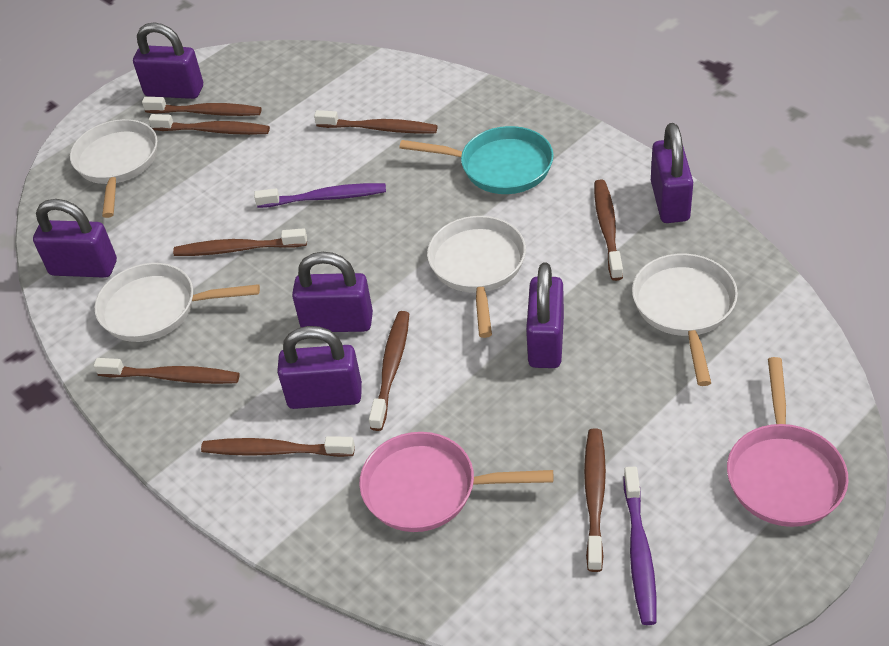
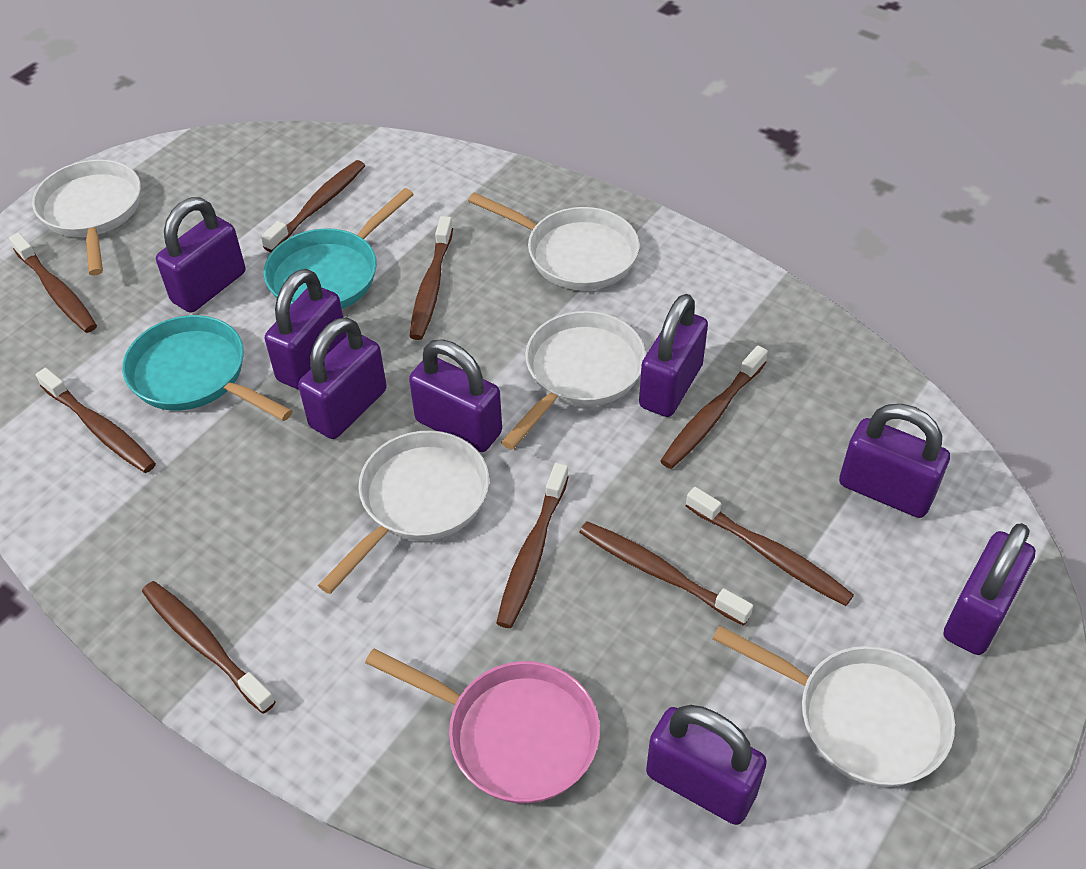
pink pan: [359,432,553,532] [727,357,849,527] = 2 -> [365,649,600,804] = 1
purple padlock: [33,199,117,278] [133,23,203,99] [277,326,362,409] [292,252,373,332] [526,263,564,368] [651,123,693,223] = 6 -> [156,197,245,313] [265,269,347,390] [298,317,387,439] [409,339,502,452] [639,294,708,417] [646,705,767,825] [839,404,950,518] [944,523,1035,655] = 8
purple toothbrush: [254,183,386,208] [624,467,657,625] = 2 -> none = 0
turquoise pan: [399,126,554,194] = 1 -> [122,315,293,421] [264,188,414,309] = 2
white pan: [70,119,158,218] [95,263,260,342] [427,216,526,338] [632,254,738,386] = 4 -> [32,159,141,276] [318,430,489,594] [468,192,639,290] [501,311,646,450] [712,625,955,787] = 5

